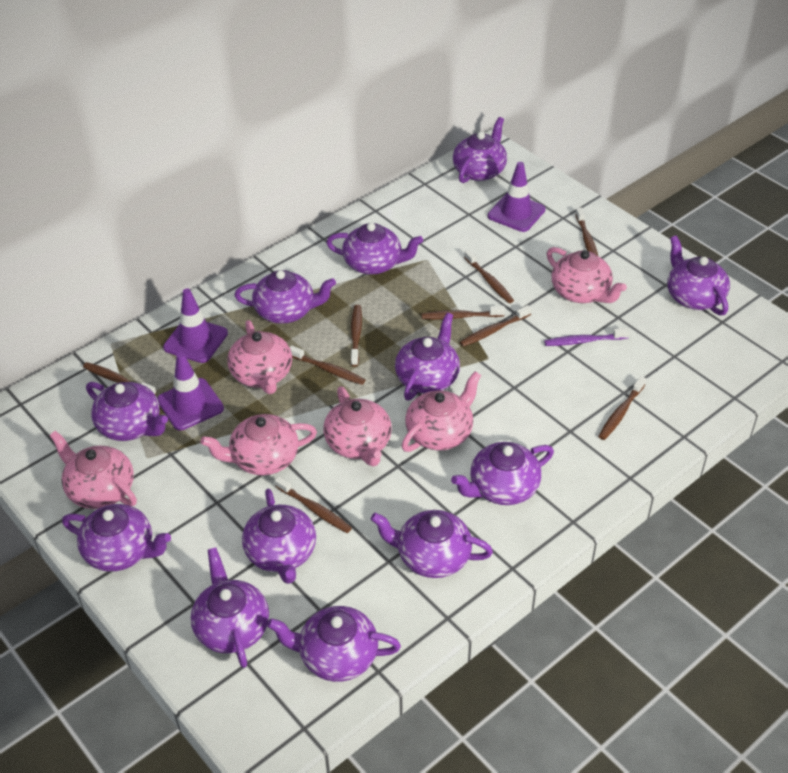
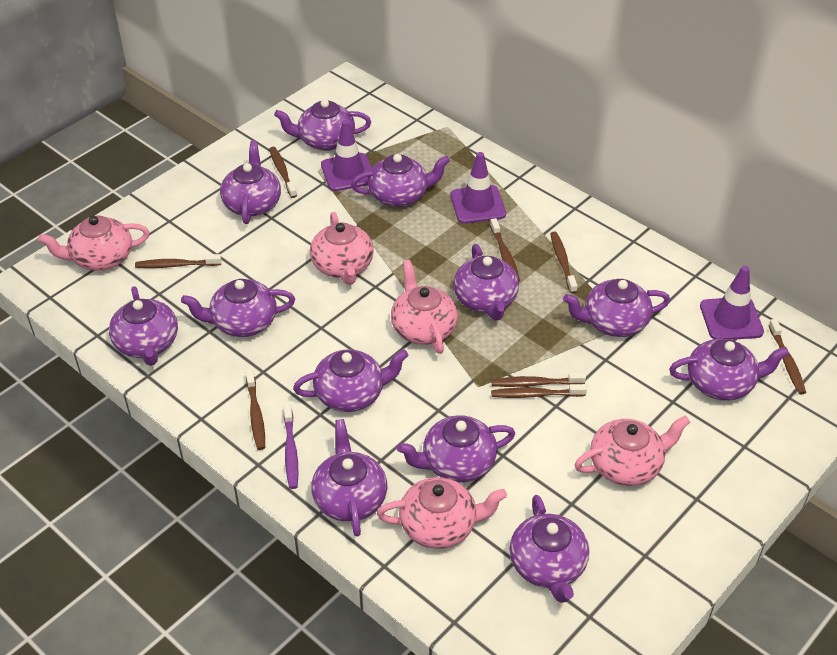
brown toothbrush: [83,362,156,395] [274,476,352,533] [290,345,365,385] [350,305,362,367] [421,306,505,320] [460,305,532,347] [464,250,514,303] [575,208,598,256] [598,376,646,440] = 9 -> [135,254,222,268] [246,370,265,450] [269,147,297,198] [490,218,520,281] [491,372,586,387] [491,384,587,398] [550,232,577,293] [768,319,806,394] = 8
pink teapot: [49,431,137,509] [201,414,317,475] [227,320,292,394] [323,386,392,467] [402,371,481,452] [547,247,627,303] = 6 -> [38,216,149,271] [310,212,374,285] [377,477,507,549] [391,260,458,354] [575,415,690,486] = 5

